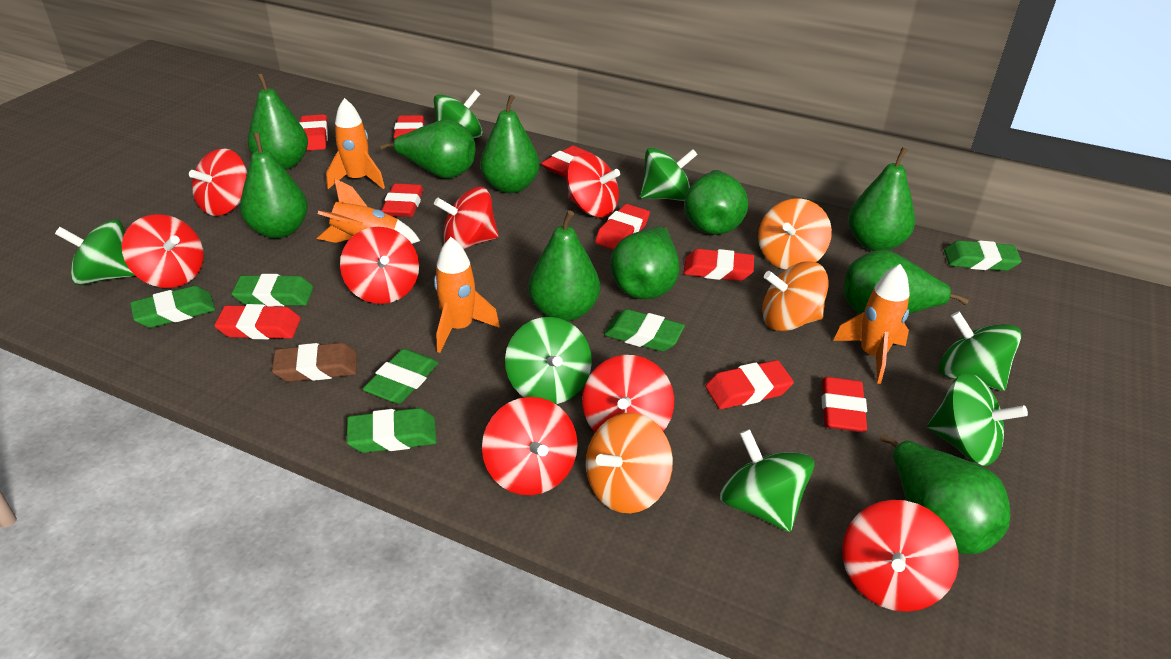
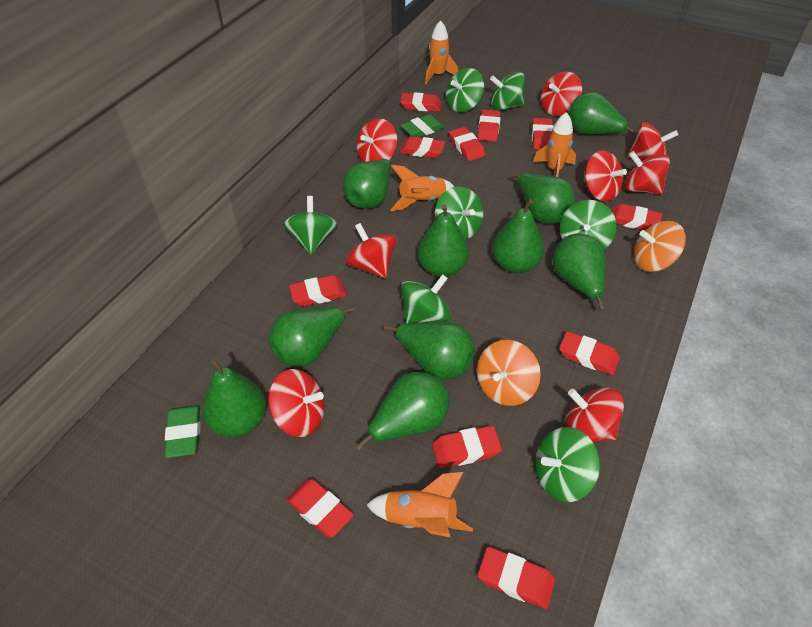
brown eraser: [272,343,357,382] = 1 -> none = 0
green eraser: [130,286,215,328] [232,274,313,307] [347,408,437,453] [362,349,439,404] [604,309,685,352] [944,240,1022,271] = 6 -> [165,405,201,458] [400,115,444,137] = 2
orange spinning top: [586,413,673,513] [758,198,832,270] [762,261,829,331] = 3 -> [477,340,541,406] [634,221,686,272] = 2
red eraser: [214,304,301,339] [299,114,328,151] [382,183,423,217] [393,115,425,140] [541,146,592,177] [595,204,650,250] [684,249,754,281] [705,360,794,409] [822,377,867,432] = 9 -> [286,479,354,538] [289,275,347,306] [399,136,445,158] [400,92,441,112] [432,426,502,468] [449,127,485,161] [478,109,501,141] [478,547,555,609] [532,118,554,150] [559,331,620,375] [611,204,662,230] = 11

